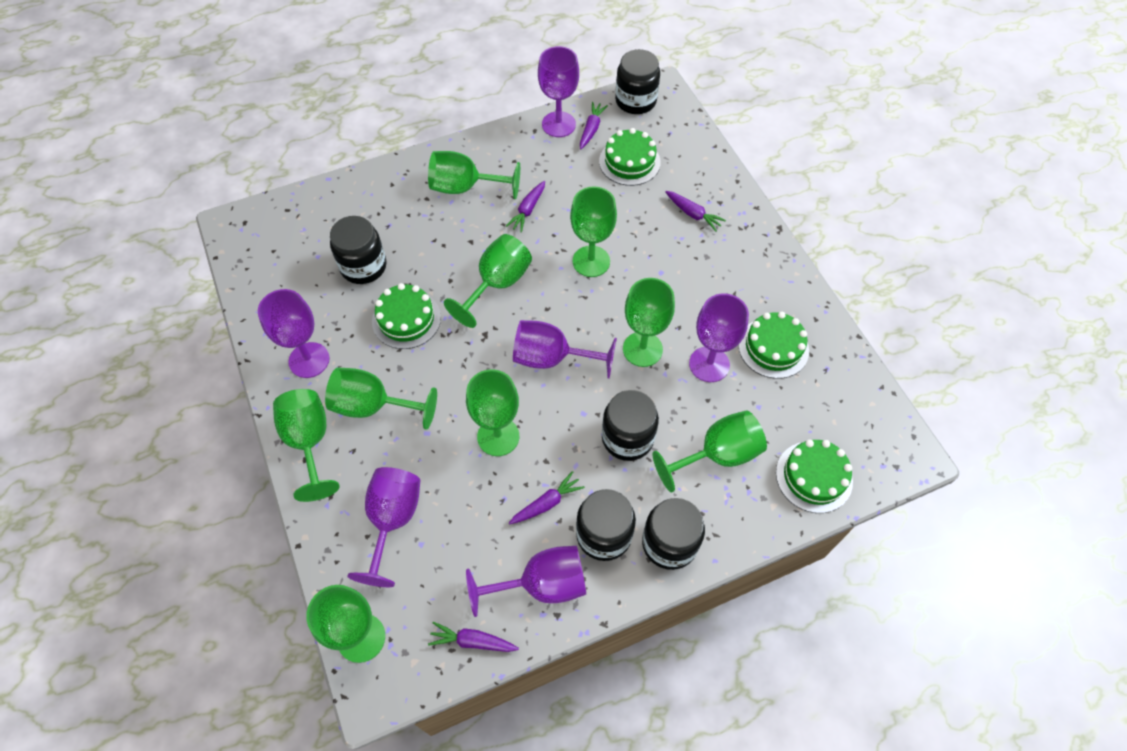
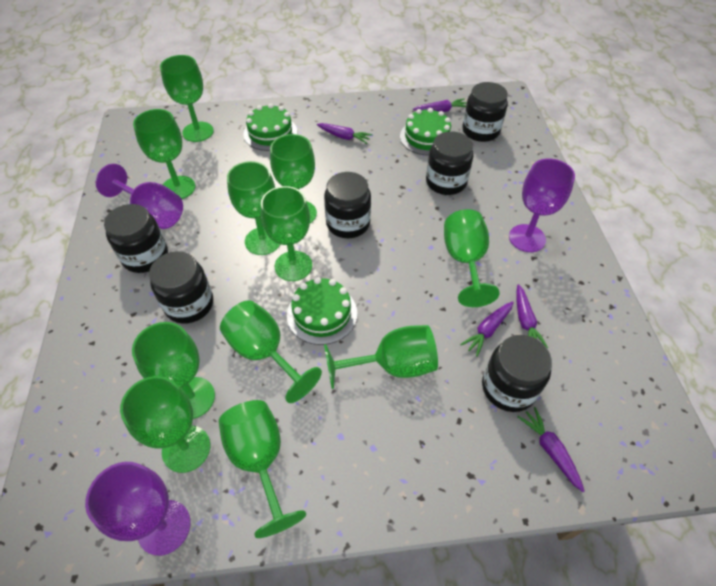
black jar: [330,216,386,284] [576,489,636,561] [602,390,659,461] [615,49,660,114] [642,498,705,570] = 5 -> [104,204,168,273] [149,251,213,324] [324,172,371,238] [426,131,473,195] [462,82,508,142] [482,335,552,412] = 6
green cake: [372,283,441,349] [599,128,661,186] [738,312,809,379] [776,440,853,513] = 4 -> [244,103,297,151] [287,277,357,345] [400,108,451,155] = 3
green goblet: [273,389,340,502] [306,585,385,663] [325,367,437,430] [428,151,520,199] [444,234,532,328] [466,369,519,456] [570,186,617,277] [623,278,675,367] [652,411,767,492] = 9 -> [120,376,210,473] [132,322,215,419] [133,109,195,199] [160,55,214,142] [219,400,306,538] [220,300,322,403] [227,161,280,255] [261,186,312,281] [270,134,317,223] [324,325,438,389] [444,209,500,307] = 11
purple goblet: [258,289,330,378] [348,467,420,587] [466,546,586,617] [513,320,617,379] [538,46,579,137] [689,293,749,382] = 6 -> [85,462,190,556] [96,164,183,229] [509,158,575,252] = 3

